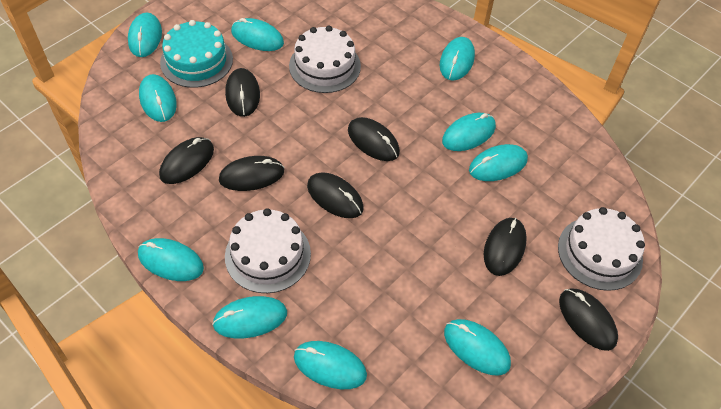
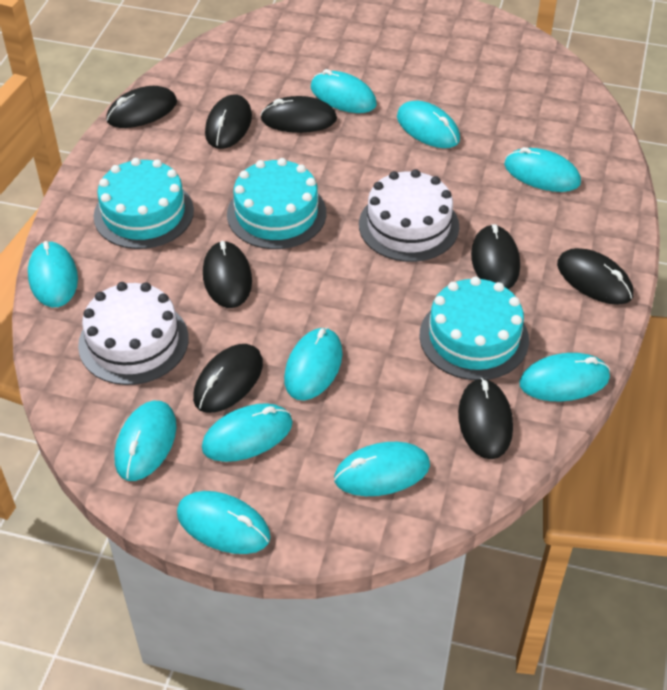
black mouse: [159,137,214,184] [219,156,284,191] [225,68,260,117] [307,172,364,218] [348,117,400,161] [484,218,527,276] [559,288,618,351] = 7 -> [106,86,177,128] [193,344,263,413] [203,241,252,308] [205,95,252,149] [260,96,337,133] [458,378,513,459] [471,224,520,289] [557,248,633,305] = 8
turquoise cake: [160,20,233,88] = 1 -> [93,158,194,249] [227,158,326,249] [419,277,529,380] = 3
white cake: [225,208,311,293] [289,26,361,93] [558,207,645,291] = 3 -> [78,282,189,385] [359,169,459,262] = 2

